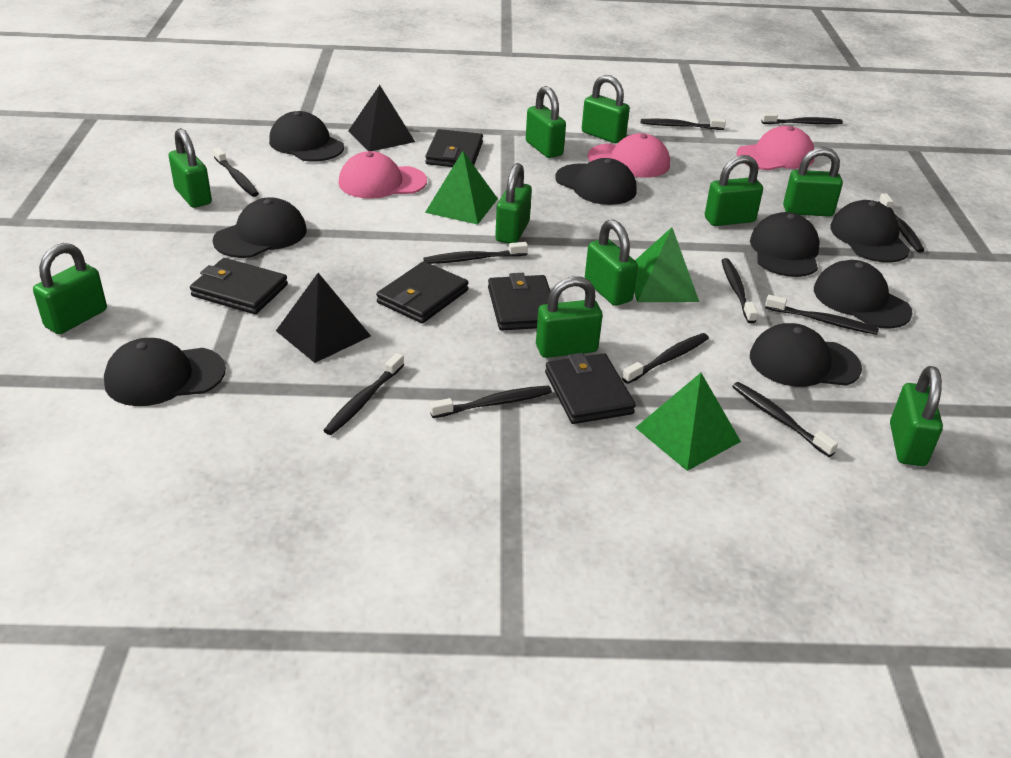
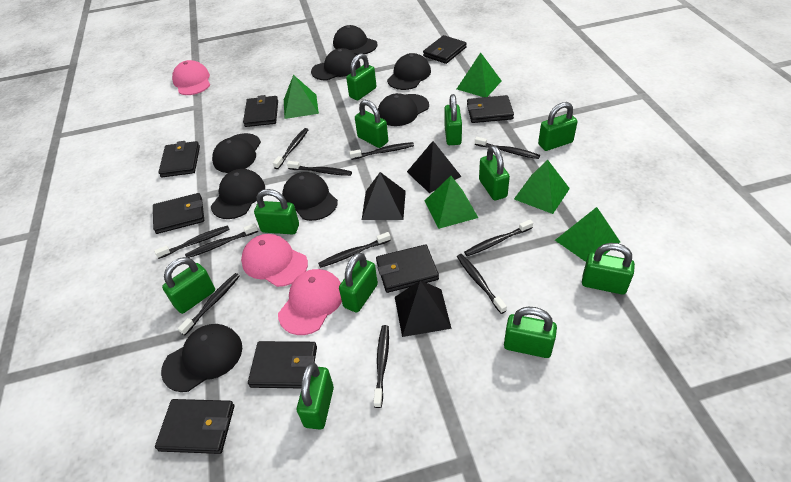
black pyramid: [276,273,371,363] [348,85,415,151] = 2 -> [362,172,406,220] [395,280,452,337] [407,141,462,193] = 3
black wallet: [190,258,288,314] [376,261,469,323] [425,129,483,167] [488,273,550,330] [545,353,636,424] = 5 -> [153,193,204,234] [155,399,234,454] [158,141,200,177] [243,95,278,127] [248,341,317,388] [376,244,439,293] [423,35,467,64] [467,95,514,123] = 8
green padlock: [33,243,107,334] [169,128,212,208] [495,163,532,244] [526,86,566,158] [536,276,603,358] [582,75,630,143] [585,220,638,306] [705,155,763,226] [783,147,843,217] [890,366,943,466] = 10 -> [162,257,215,314] [254,189,299,235] [297,363,334,430] [339,252,378,313] [346,53,376,100] [355,100,388,148] [444,94,462,145] [479,145,510,200] [504,307,557,358] [538,102,578,151] [582,243,635,294] = 11
green pyramid: [425,151,498,225] [634,227,699,302] [635,373,741,471] = 3 -> [284,75,319,119] [425,176,478,229] [457,52,502,97] [514,160,570,214] [555,207,620,262] = 5

